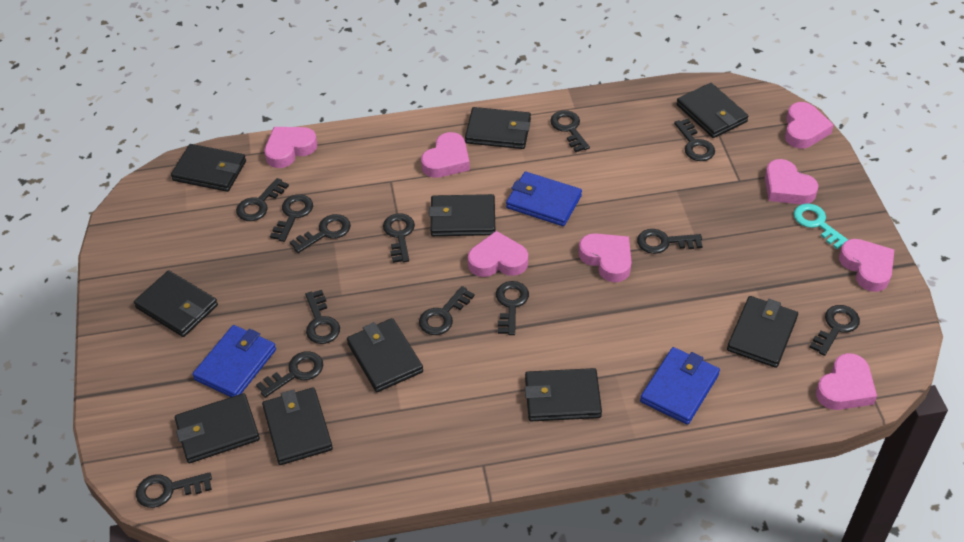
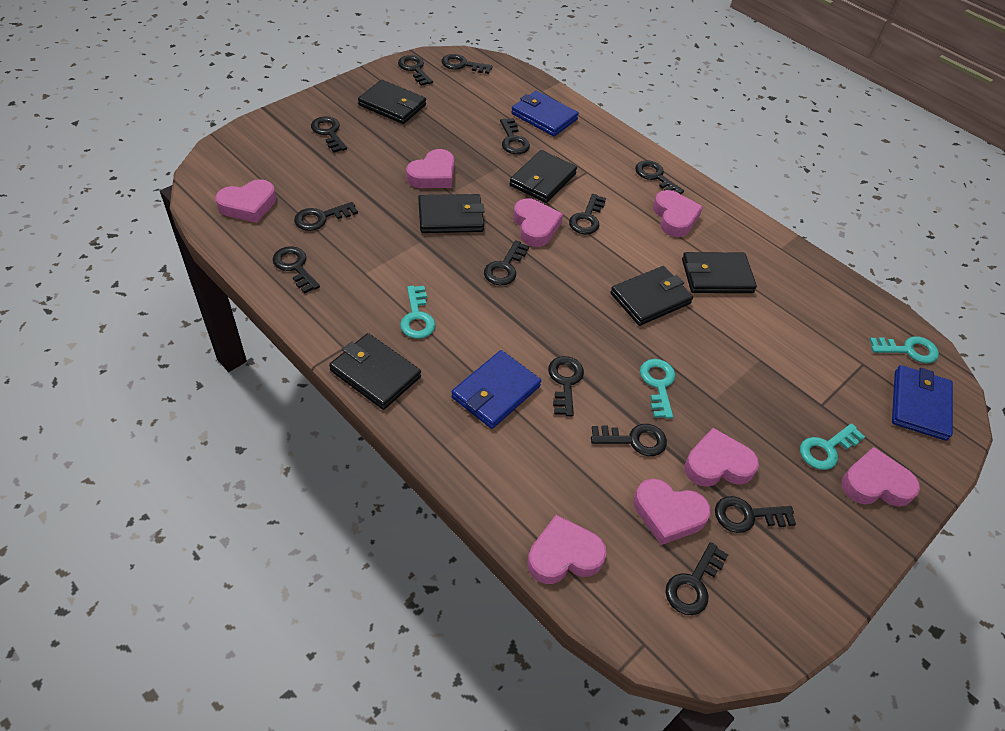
black wallet: [134,271,218,337] [171,144,246,192] [175,393,260,463] [262,388,333,465] [347,318,423,392] [429,194,495,236] [465,107,531,149] [525,368,602,421] [676,83,749,138] [727,296,798,368] = 10 -> [329,333,421,410] [358,80,426,124] [418,194,485,233] [510,150,577,203] [610,266,693,326] [682,252,757,293] = 6
turquoise key: [794,203,848,249] = 1 -> [400,286,435,339] [640,359,675,419] [800,423,865,470] [869,336,939,363] = 4

